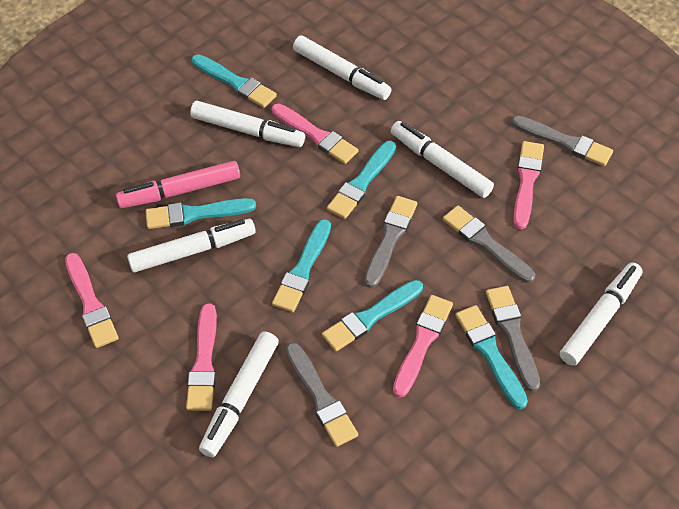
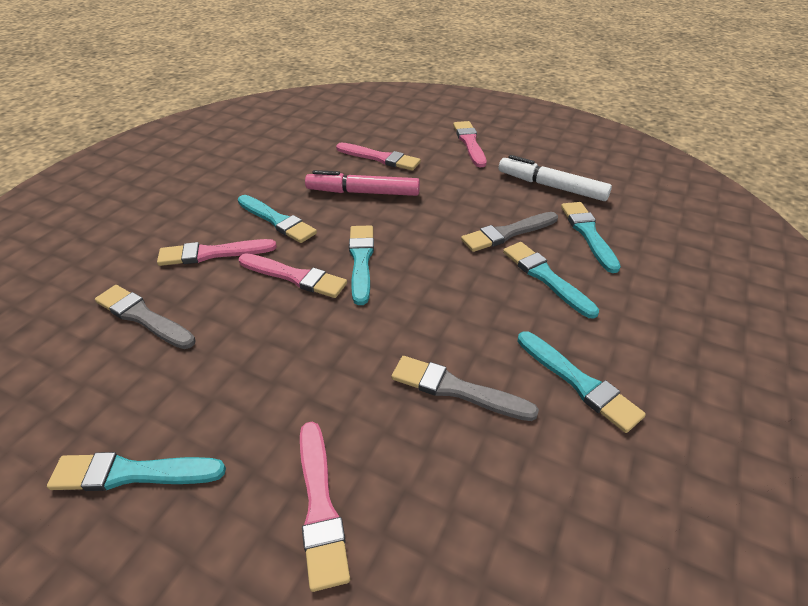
grey brush: [286,343,358,447] [364,196,417,288] [443,205,535,283] [486,286,540,392] [511,115,613,166] = 5 -> [95,285,196,349] [391,356,539,421] [461,212,558,252] = 3
white marker: [127,219,256,272] [190,101,305,147] [199,331,279,458] [293,35,392,100] [391,121,494,198] [560,262,643,366] = 6 -> [499,155,612,201] = 1

